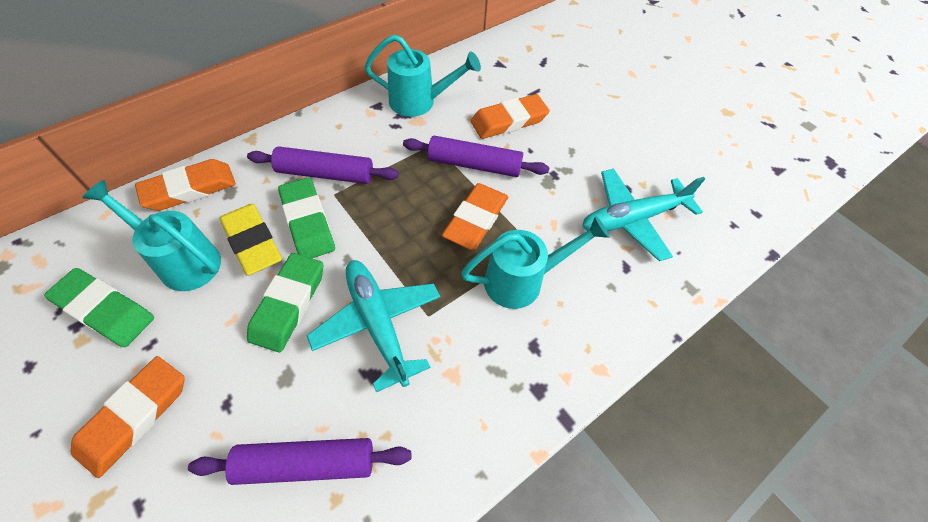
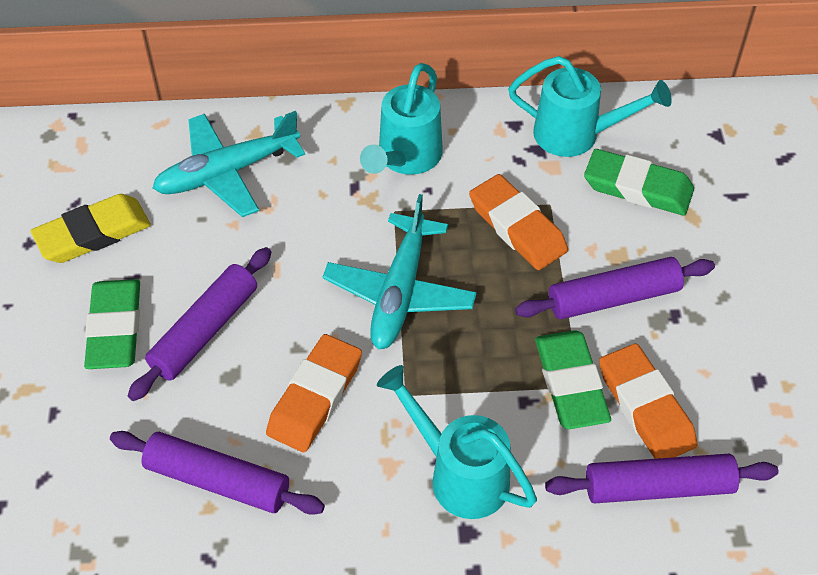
orange eraser: [71,356,185,478] [135,159,236,211] [442,183,508,250] [471,94,550,139] = 4 -> [266,334,362,452] [469,174,568,270] [599,343,697,459] = 3
purple rolling pin: [188,438,411,485] [247,146,399,184] [403,136,550,177] = 3 -> [110,431,325,515] [128,247,271,401] [515,257,715,320] [545,454,778,503] = 4

